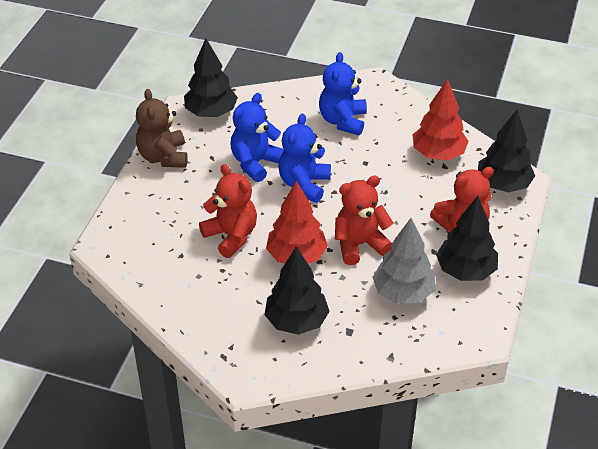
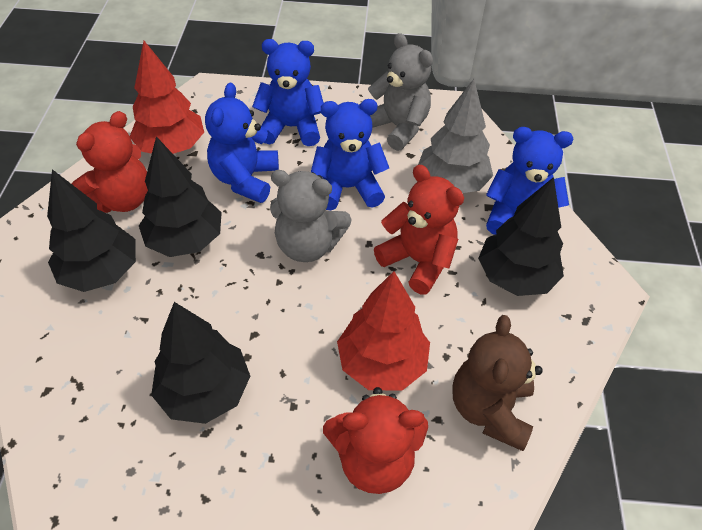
blue teddy bear: [231,93,284,182] [278,114,331,203] [319,52,367,135] = 3 -> [205,83,279,203] [252,39,324,146] [311,99,389,210] [486,127,573,235] = 4
grey teddy bear: none = 0 -> [270,170,352,262] [368,33,433,151] = 2

